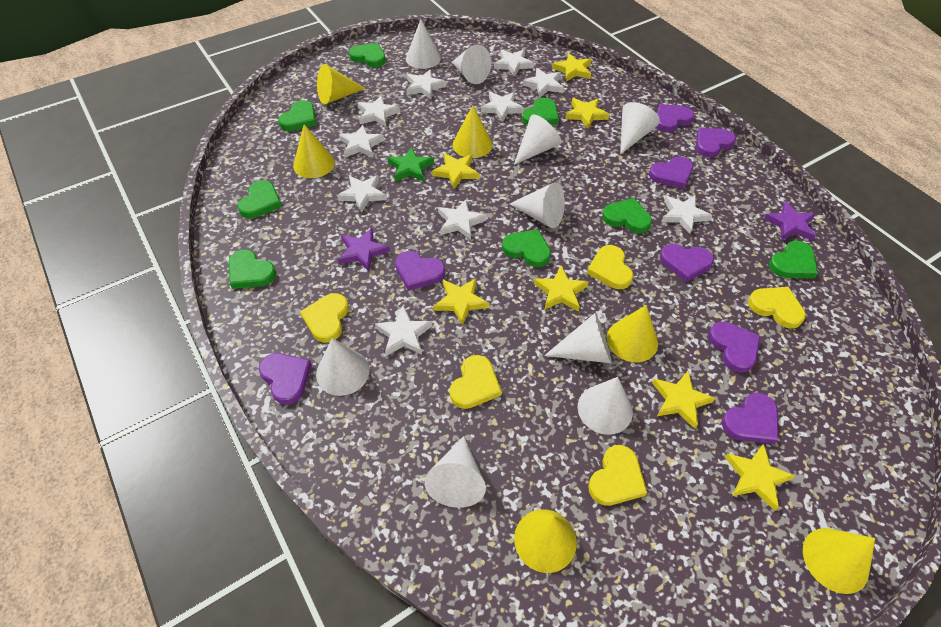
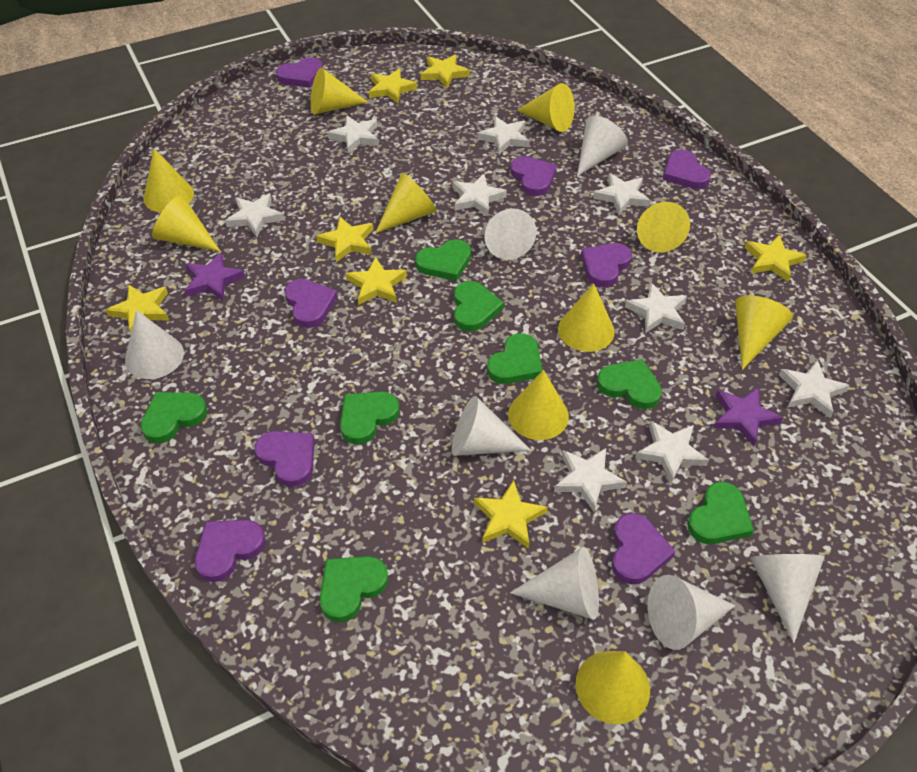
green star: [388,147,434,182] = 1 -> none = 0
white cone: [316,338,369,396] [406,19,441,69] [424,436,486,508] [452,44,491,84] [510,182,565,228] [514,114,561,165] [544,313,612,363] [578,377,633,435] [620,102,660,155] = 9 -> [125,310,184,379] [452,396,531,456] [484,208,537,260] [510,547,599,620] [577,115,628,176] [648,575,735,650] [750,554,825,643] = 7
white star: [337,175,387,213] [339,125,384,158] [357,95,400,127] [375,306,432,356] [406,69,446,99] [438,199,487,240] [481,92,524,123] [494,49,534,77] [523,68,564,98] [661,195,713,234] = 10 -> [225,193,284,237] [328,115,379,154] [453,174,507,216] [477,116,529,154] [554,448,627,512] [593,173,651,215] [625,283,687,333] [636,421,709,483] [779,360,850,418] = 9
yellow cone: [293,124,335,178] [317,64,365,105] [453,105,492,158] [514,509,577,573] [607,305,658,362] [803,528,875,594] = 6 -> [144,149,194,212] [152,195,220,251] [311,67,368,115] [375,173,437,233] [508,370,569,440] [517,83,575,132] [558,283,615,352] [576,651,650,724] [637,202,690,252] [735,296,793,370] = 10
yellow heart: [300,293,349,343] [450,355,502,409] [587,245,633,289] [588,445,647,505] [748,287,806,329] = 5 -> none = 0

